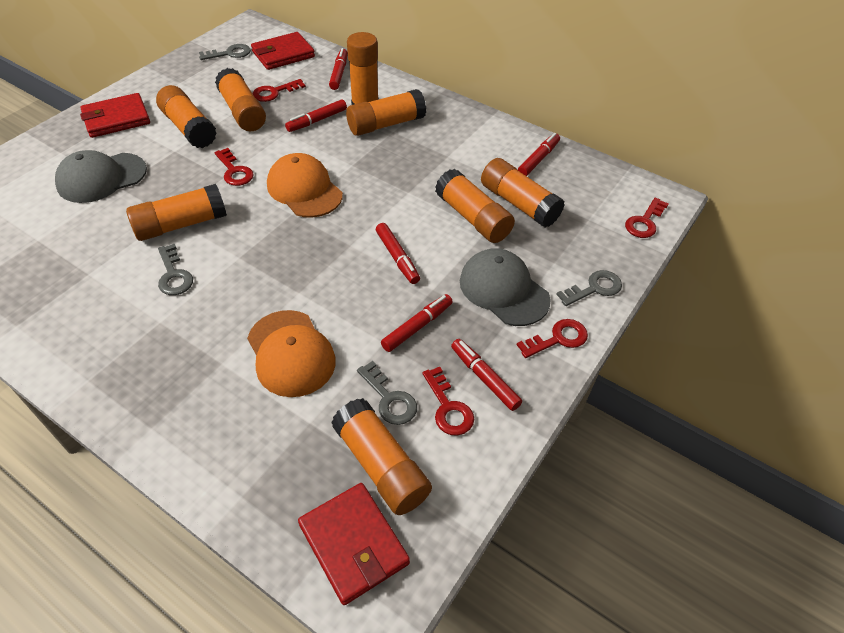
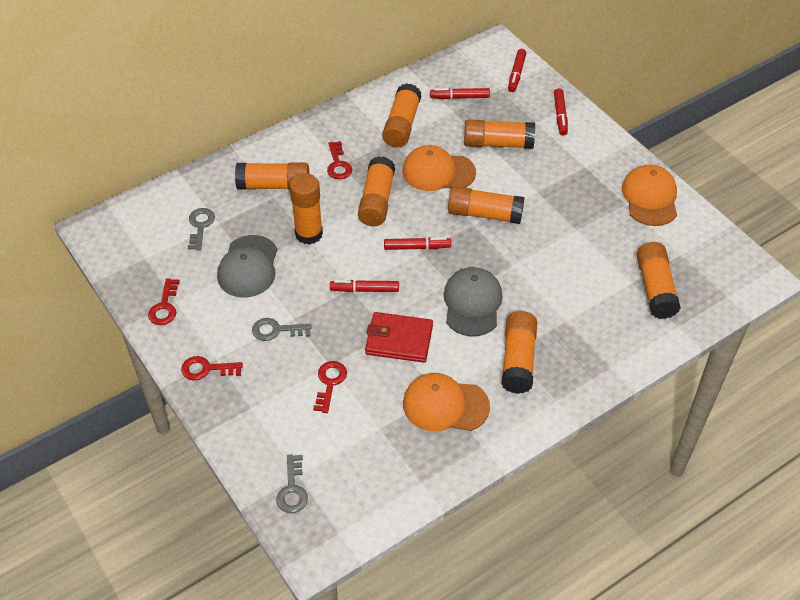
grey key: [158,244,193,295] [199,44,251,60] [357,361,417,425] [556,270,622,306] = 4 -> [187,208,215,250] [252,318,312,341] [276,454,308,513] = 3
orange cap: [247,310,336,397] [267,153,343,218] = 2 -> [402,145,476,191] [403,373,490,431] [622,164,677,226] = 3
red key: [214,148,254,186] [253,79,306,102] [422,367,474,436] [517,319,588,358] [625,198,669,238] = 5 -> [148,278,180,325] [181,356,243,380] [313,361,347,413] [327,141,352,179] = 4
red marker: [285,99,347,132] [329,48,348,90] [376,223,420,284] [381,294,453,352] [451,339,522,411] [518,133,560,176] = 6 -> [330,280,399,292] [384,237,451,250] [430,88,490,99] [508,49,526,92] [554,88,568,135] = 5
red wallet: [80,93,150,138] [251,32,315,70] [298,483,410,605] = 3 -> [365,312,433,363] = 1

